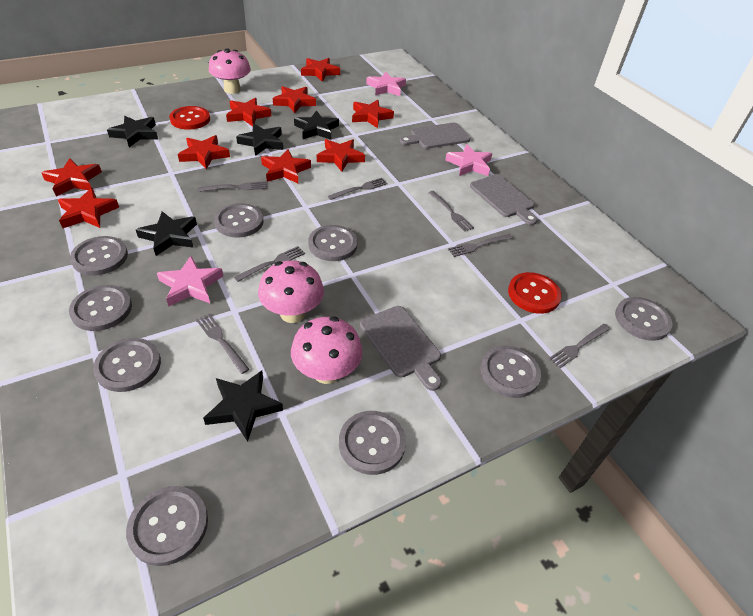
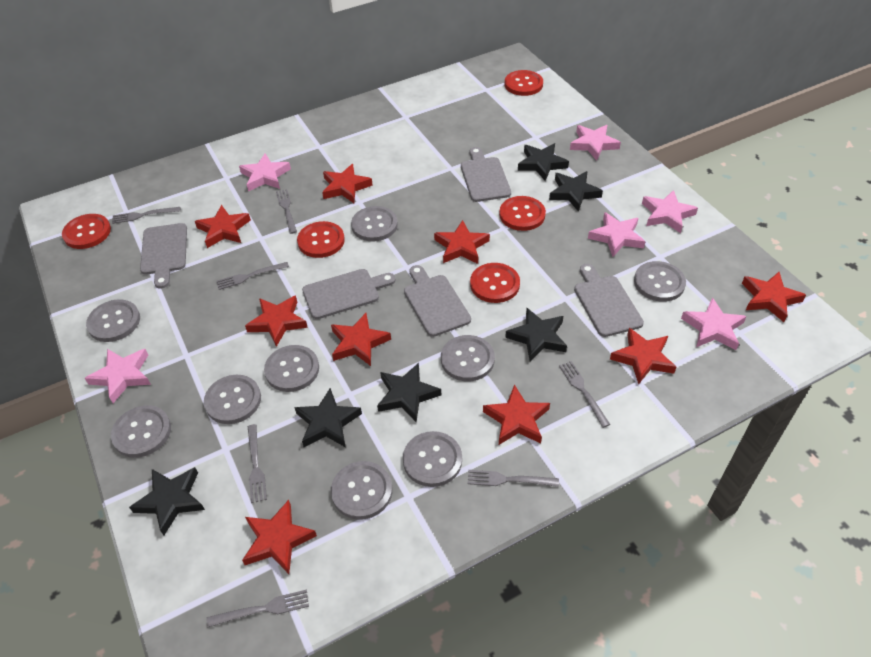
black star: [107,116,158,147] [136,211,197,256] [203,371,283,442] [236,124,283,156] [294,110,339,140] = 5 -> [129,467,205,535] [294,388,362,448] [377,363,441,422] [505,308,567,361] [518,143,569,181] [549,171,603,212] = 6
grey cutting board: [360,306,442,391] [400,123,470,149] [470,175,538,225] = 3 -> [140,223,187,288] [302,269,396,319] [404,265,471,337] [461,147,511,202] [574,264,644,337] = 5
pink mushroom: [209,49,251,94] [258,260,324,323] [291,316,363,384] = 3 -> none = 0
pink star: [157,256,223,307] [366,72,406,96] [445,144,492,176] = 3 -> [85,349,151,403] [239,153,291,191] [570,125,621,161] [588,212,646,257] [642,190,698,233] [681,297,747,350] = 6
red button: [169,106,210,130] [508,272,562,314] = 2 -> [62,214,111,249] [297,221,345,258] [470,263,520,303] [499,196,546,231] [504,70,543,96] = 5

